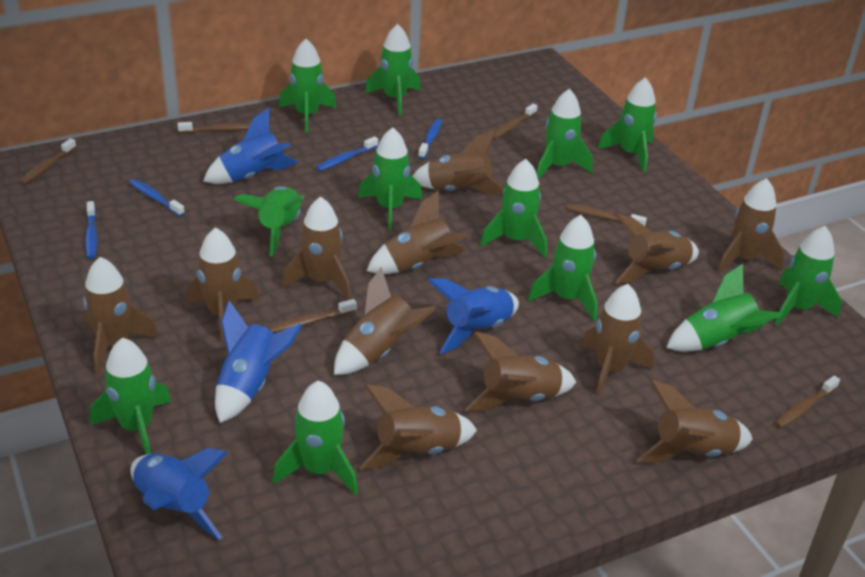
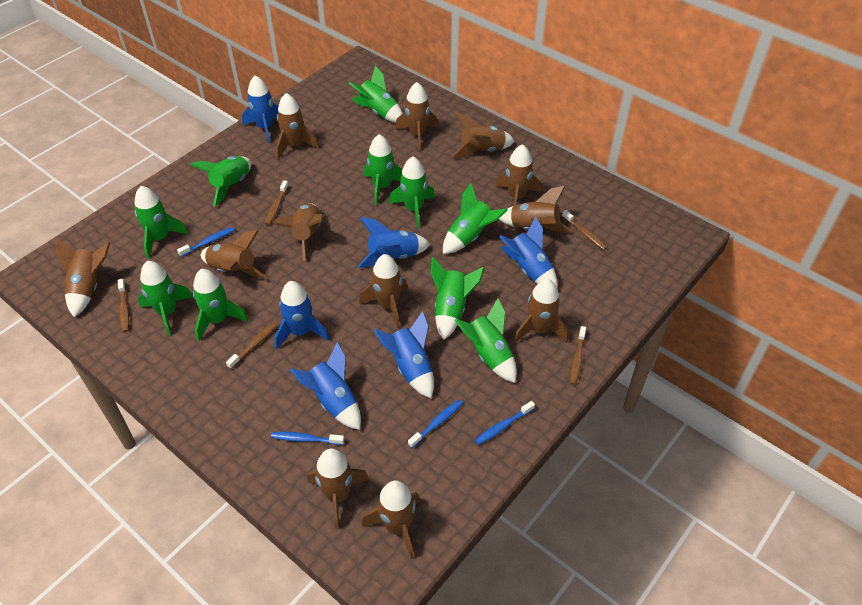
blue rocket: [131,447,228,540] [203,108,298,184] [215,300,302,423] [428,278,519,354] = 4 -> [242,75,278,143] [275,281,329,349] [290,342,361,430] [358,217,430,268] [374,311,434,398] [499,216,557,288] = 6
brown toothbrush: [20,138,76,184] [178,122,250,133] [269,299,357,333] [493,104,538,139] [567,204,647,226] [774,376,840,428] = 6 -> [118,279,129,332] [226,322,278,369] [265,180,289,225] [562,210,607,250] [570,326,586,385] = 5
green rocket: [90,337,171,455] [233,186,305,256] [273,381,358,495] [279,39,337,133] [358,127,422,230] [365,24,421,116] [480,159,547,257] [528,215,598,321] [537,89,593,179] [598,77,657,173] [666,264,783,352] [774,226,842,326] = 12 -> [134,186,188,258] [138,261,193,336] [191,156,251,206] [193,269,248,341] [349,66,403,123] [363,134,402,205] [389,157,435,228] [431,257,485,340] [443,183,508,254] [455,299,517,383] = 10

